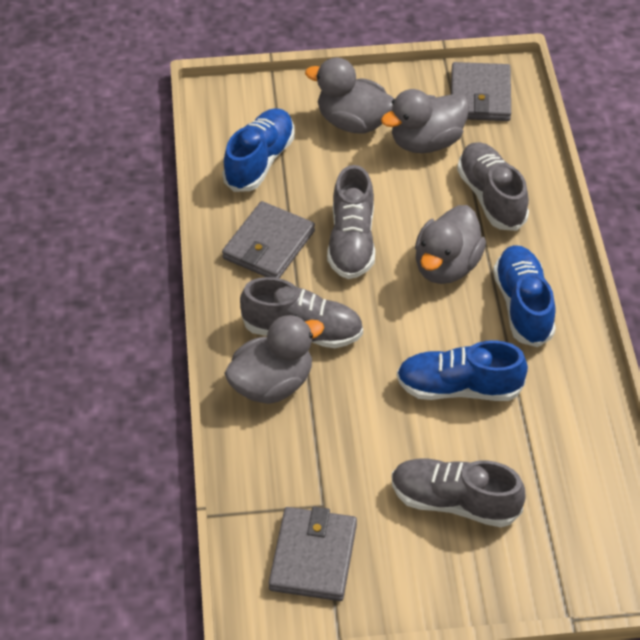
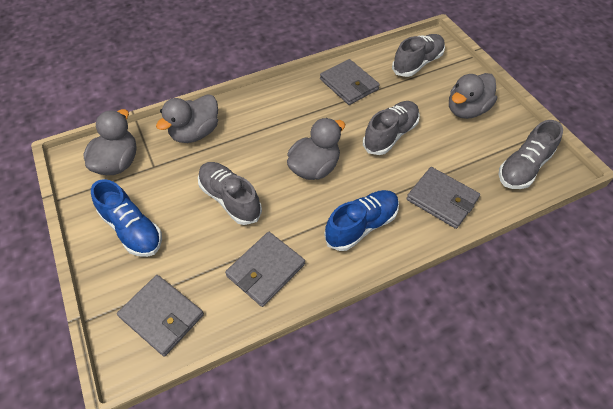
blue shoe: [222,108,295,192] [397,340,528,401] [493,245,556,347] = 3 -> [91,179,162,257] [324,190,399,251] = 2
grey wallet: [222,201,315,278] [269,506,357,601] [451,62,511,121] = 3 -> [117,275,204,356] [225,232,305,307] [320,59,380,105] [406,167,480,229] = 4

